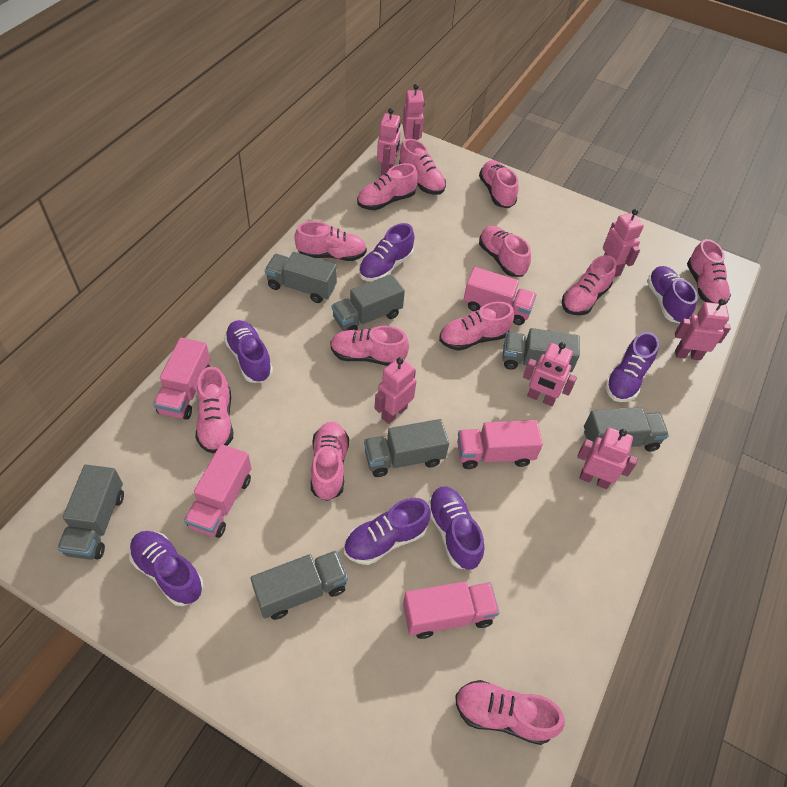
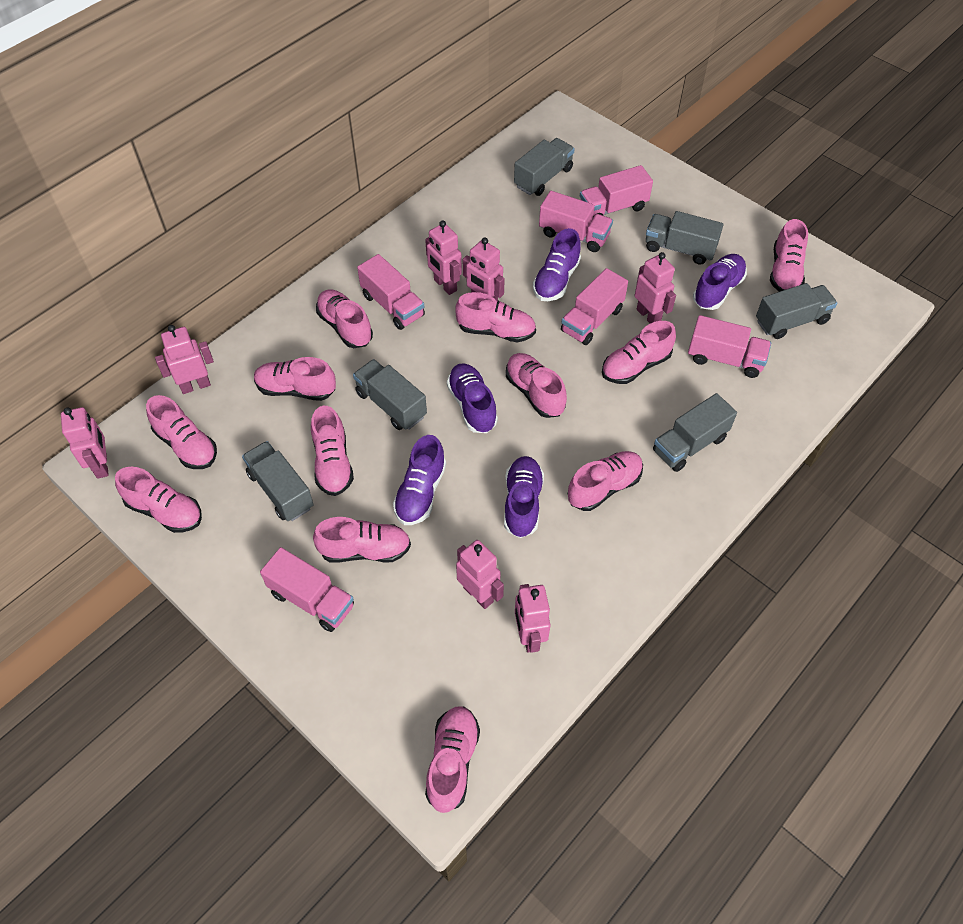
grey truck: [57,465,124,560] [250,550,348,620] [265,252,337,303] [332,274,405,331] [364,419,449,477] [503,328,580,372] [584,407,669,452] = 7 -> [242,441,314,521] [353,359,427,430] [514,138,575,196] [646,211,724,265] [653,393,737,472] [756,283,838,339] = 6
pink truck: [153,338,210,420] [184,444,251,538] [403,581,499,639] [457,420,543,469] [464,267,537,325] = 5 -> [260,547,354,632] [357,254,425,330] [539,191,613,252] [561,268,628,345] [580,165,653,217] [688,315,771,378] = 6
purple shoe: [129,531,203,606] [224,320,273,383] [344,498,431,565] [359,223,414,282] [428,486,484,570] [605,332,659,402] [647,266,698,324] = 7 -> [393,435,446,525] [447,363,498,433] [504,456,544,538] [533,228,581,301] [693,254,747,310] = 5

